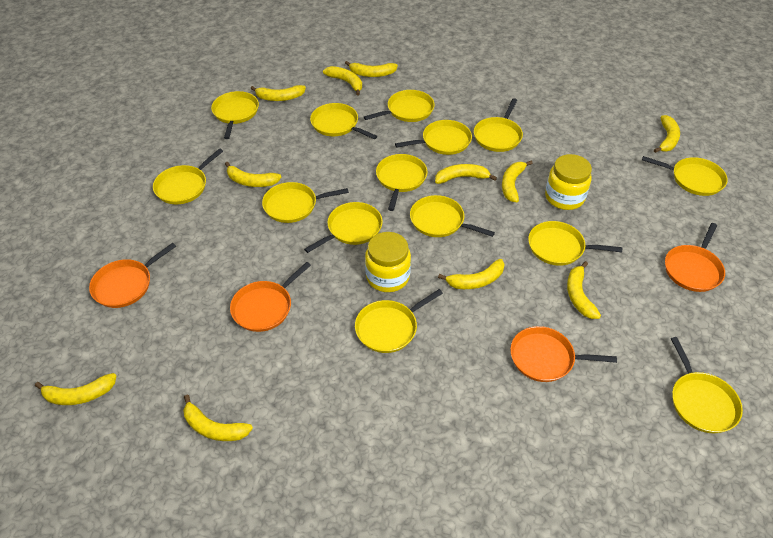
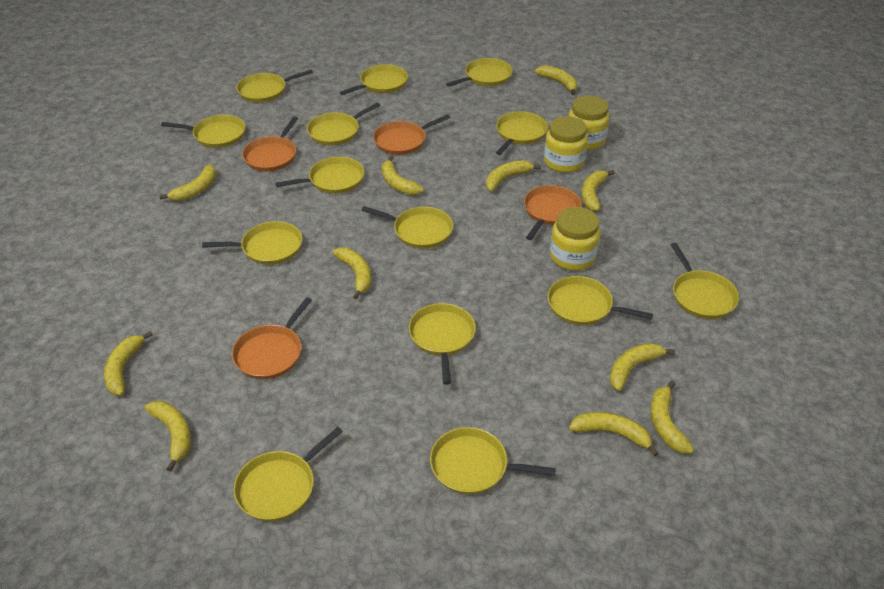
yellow jar: [365,232,411,292] [545,154,592,210] = 2 -> [544,116,588,173] [550,207,600,271] [569,95,610,150] = 3

